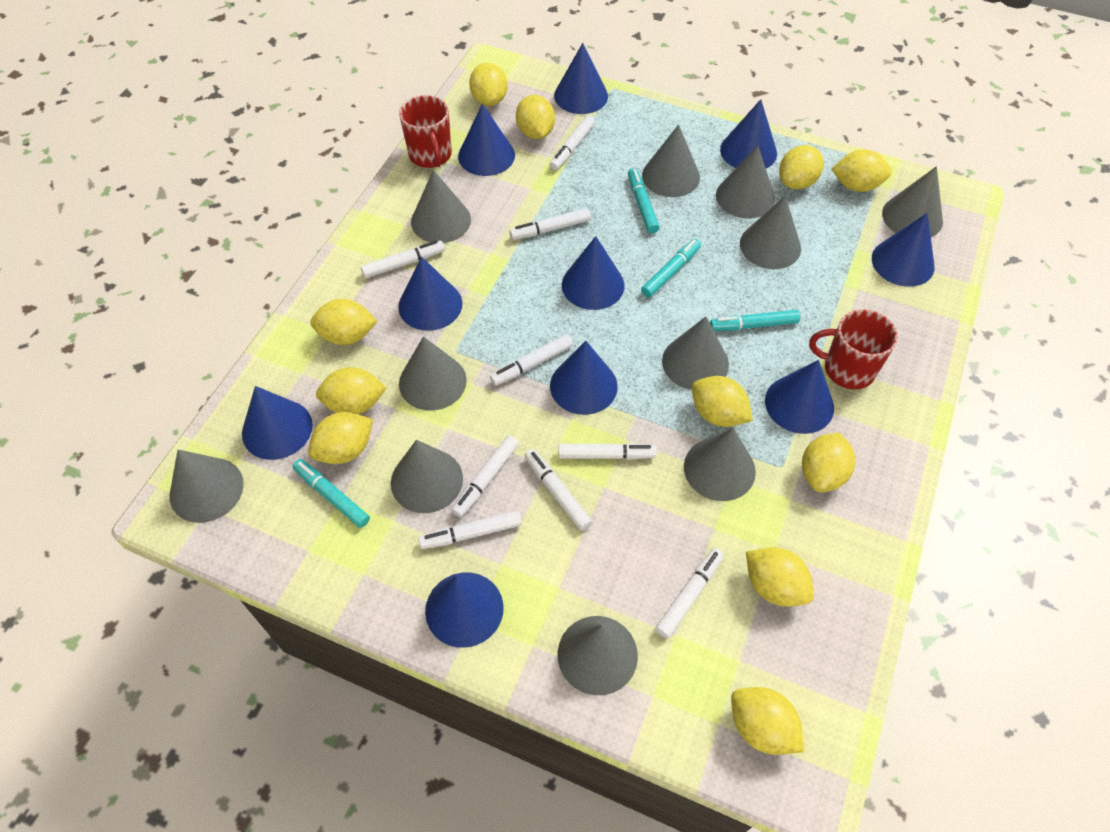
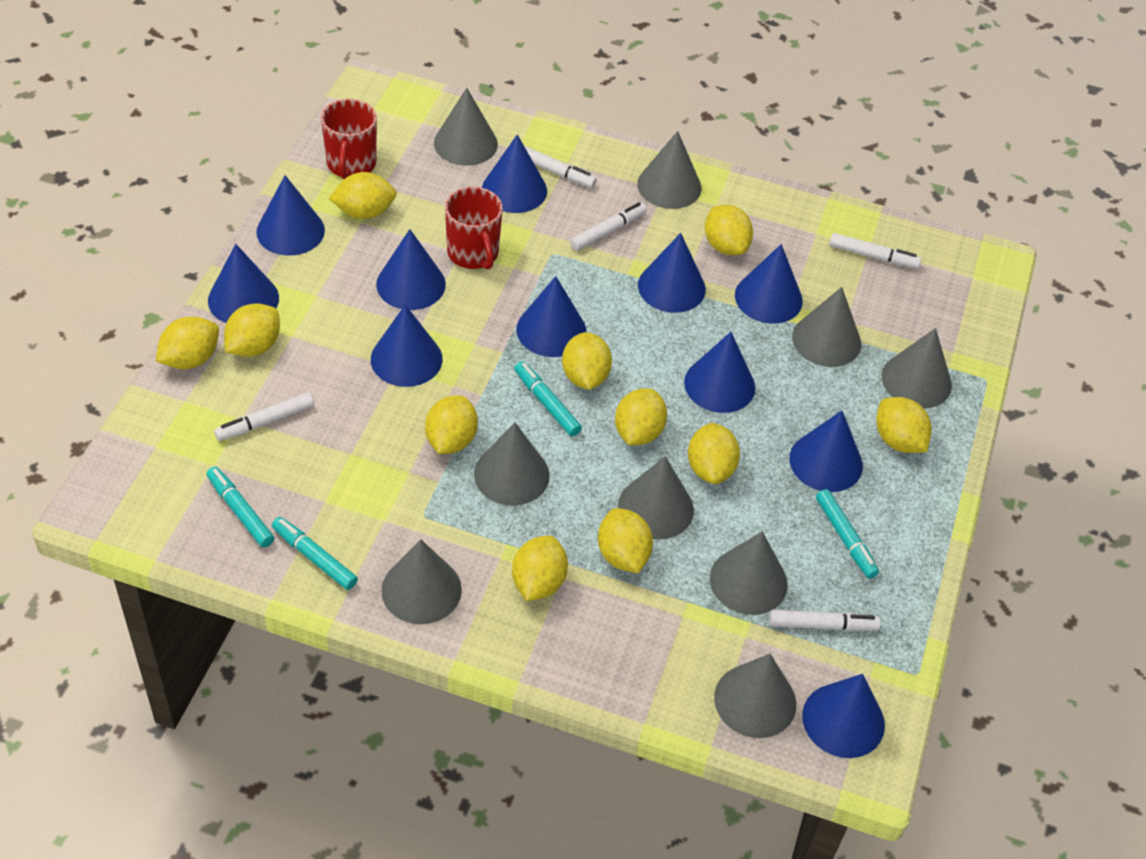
blue cone: [242,386,313,460] [398,257,462,331] [425,573,504,648] [458,104,515,176] [550,341,617,415] [554,43,608,114] [562,236,624,310] [720,99,777,168] [765,360,834,434] [872,213,935,287] = 10 -> [208,244,279,323] [256,175,325,256] [371,305,443,387] [376,229,446,310] [482,134,547,213] [516,276,586,357] [638,233,706,313] [684,332,755,413] [735,244,803,324] [789,411,863,492] [802,674,885,758] = 11
grey cone: [170,449,244,523] [391,440,463,513] [399,336,467,411] [411,170,471,243] [558,616,638,695] [642,124,700,197] [662,317,729,390] [684,428,756,501] [716,146,775,219] [740,196,801,269] [882,166,943,237] = 11 -> [381,539,462,624] [434,88,498,166] [474,422,550,506] [618,456,694,540] [637,131,701,209] [710,531,788,615] [714,654,796,738] [792,287,861,367] [882,328,952,408] = 9
white marker: [361,240,445,278] [418,510,522,549] [452,435,519,517] [490,334,573,386] [509,208,591,240] [524,449,592,531] [549,115,595,170] [558,443,657,460] [655,548,724,639] = 9 -> [214,392,314,441] [524,146,597,188] [570,202,647,251] [769,610,881,631] [829,233,921,269] = 5

